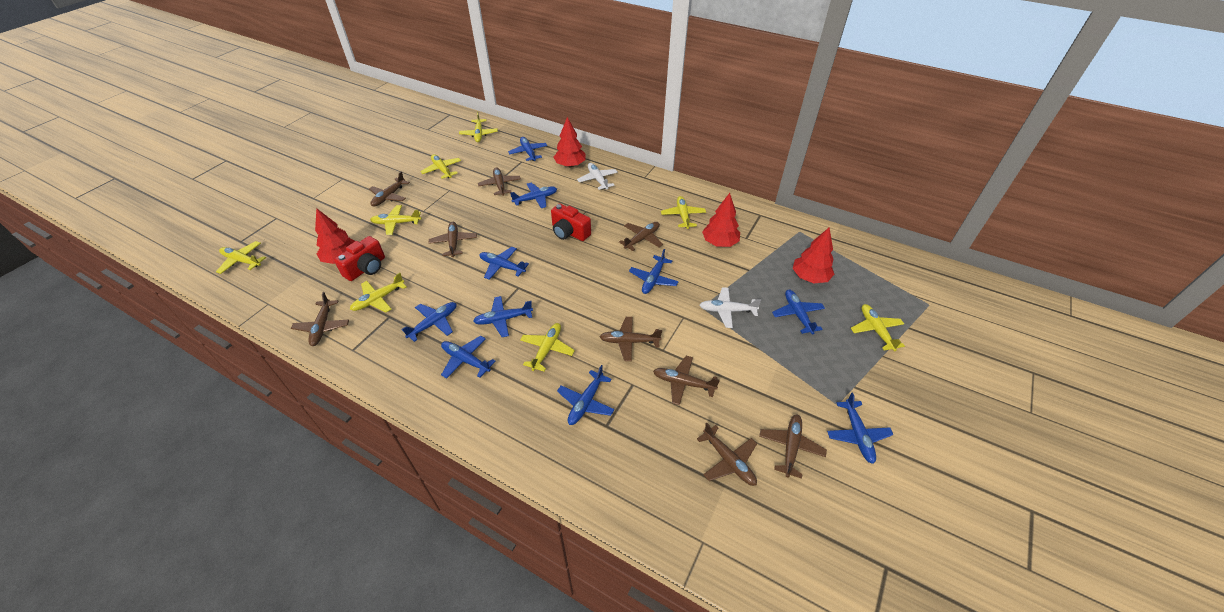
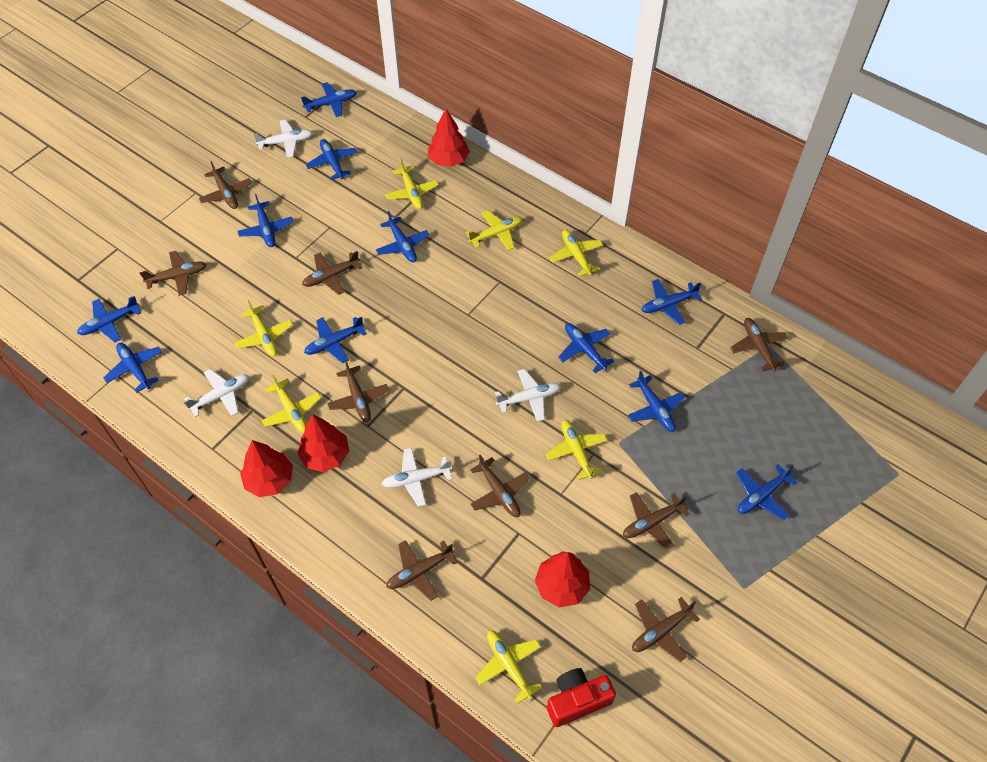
blue plane: [401,302,456,342] [441,336,496,379] [473,296,533,337] [479,247,529,280] [508,137,547,161] [510,183,557,208] [557,365,615,425] [629,249,679,294] [772,290,825,334] [827,392,893,464] = 10 -> [77,296,141,342] [103,343,162,393] [238,194,293,247] [301,82,357,117] [304,317,367,363] [306,139,358,180] [376,211,430,262] [558,323,614,373] [628,371,685,432] [641,279,702,325] [736,464,797,520] = 11
red camera: [334,236,385,281] [551,203,591,241] = 2 -> [547,668,616,727] = 1
white plane: [577,163,618,190] [700,287,761,328] = 2 -> [184,369,249,417] [253,120,313,157] [382,448,452,507] [495,369,561,422] = 4
yellow plane: [216,241,266,274] [350,273,406,313] [370,205,421,235] [420,154,461,179] [459,112,498,142] [520,323,575,372] [661,196,706,229] [851,304,905,351] = 8 -> [234,300,293,356] [261,375,321,433] [385,159,438,209] [466,210,523,250] [475,630,542,704] [545,420,607,480] [549,229,603,276] = 7

